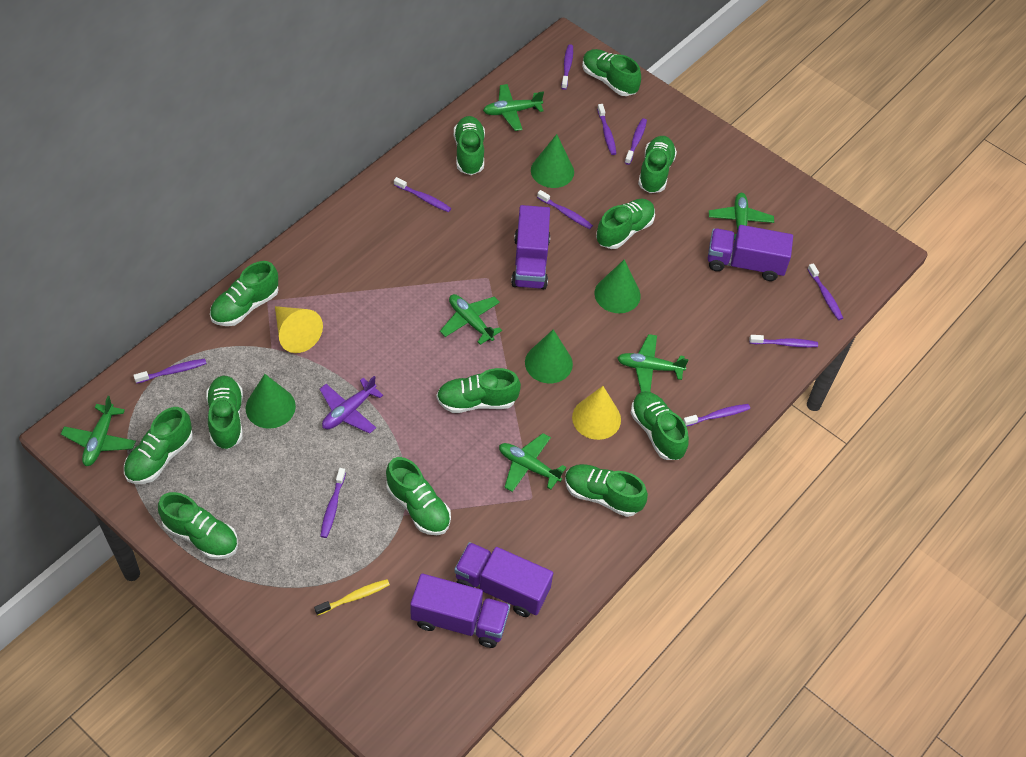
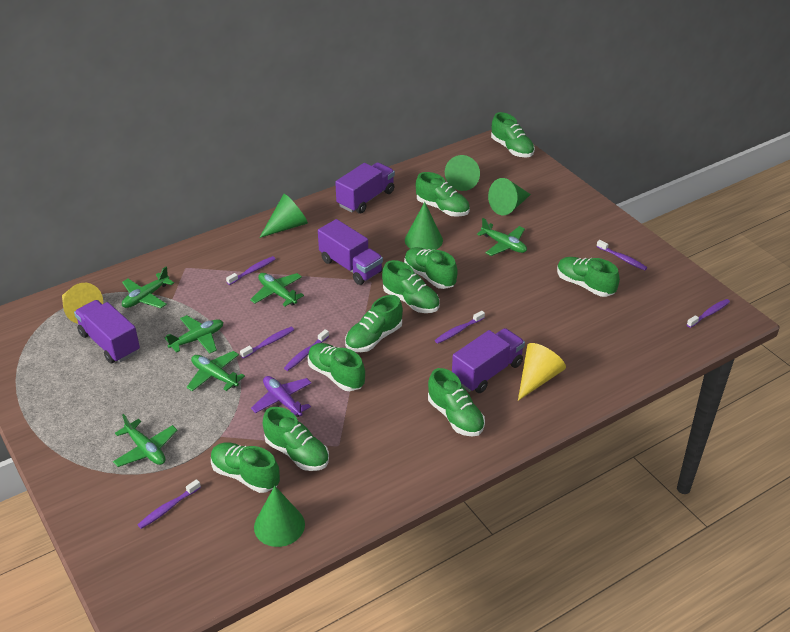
green cone: [246,374,296,429] [525,329,573,383] [531,134,574,188] [595,259,641,313] = 4 -> [254,486,305,547] [259,194,308,238] [405,202,443,250] [445,155,480,191] [488,178,531,215] = 5
green shoe: [124,407,193,484] [158,492,238,560] [206,376,243,450] [210,261,279,326] [386,457,451,535] [437,368,521,413] [454,116,485,175] [565,464,648,517] [582,49,641,96] [596,199,655,249] [631,391,689,460] [638,136,677,193] = 12 -> [211,442,280,493] [263,407,329,471] [307,343,365,391] [345,295,403,352] [382,260,440,313] [404,247,458,289] [416,172,470,217] [428,368,485,437] [491,112,535,158] [557,257,620,297] = 10
purple toothbrush: [133,359,207,384] [320,468,346,538] [394,177,451,212] [537,190,593,229] [561,45,573,90] [597,104,617,155] [625,118,647,165] [683,404,750,426] [749,335,818,348] [808,263,843,320] = 10 -> [138,479,201,529] [226,256,275,285] [240,327,294,359] [284,329,329,371] [435,311,485,344] [596,240,647,271] [687,299,730,328] = 7
yellow toothbrush: [314,579,390,616] = 1 -> none = 0

